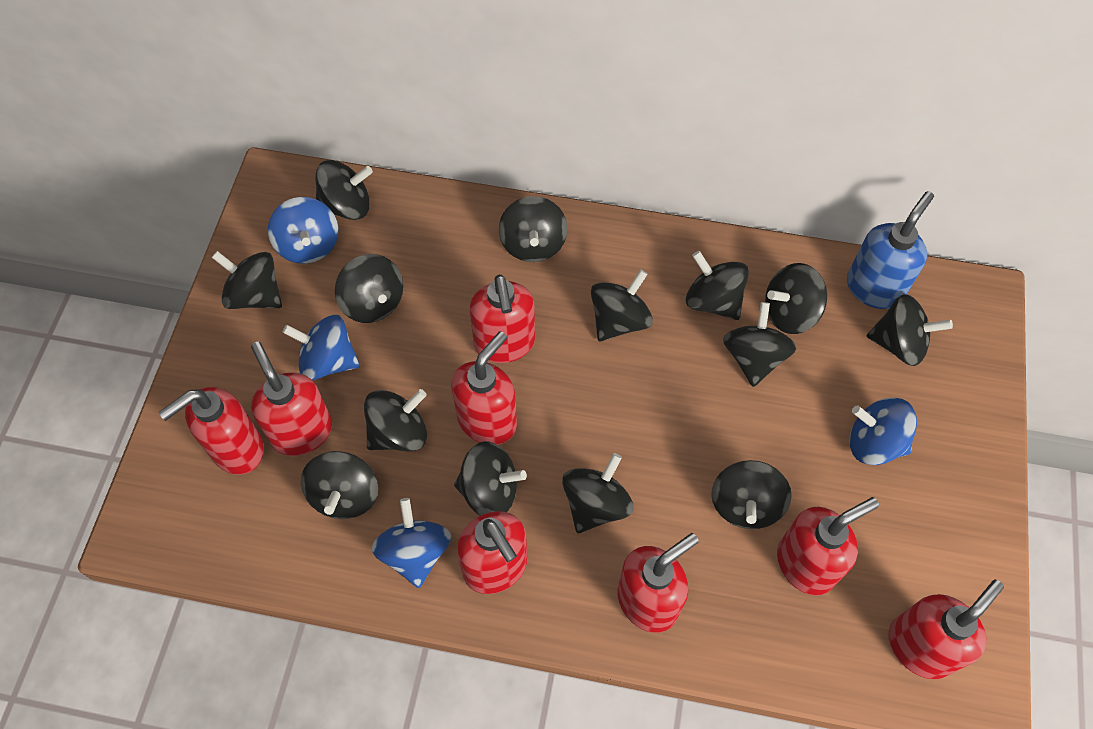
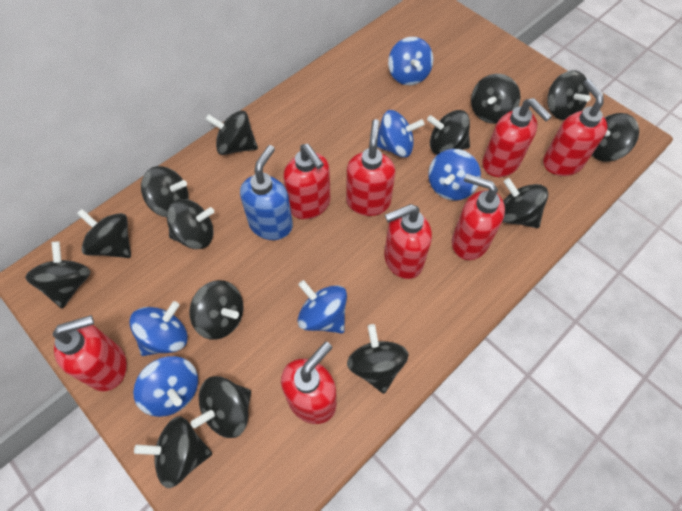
blue spinning top: [268,197,338,264] [283,315,360,380] [371,498,451,588] [849,397,917,465] = 4 -> [129,301,188,356] [133,356,198,417] [298,280,347,333] [377,110,424,157] [388,37,433,85] [428,149,481,201] = 6

